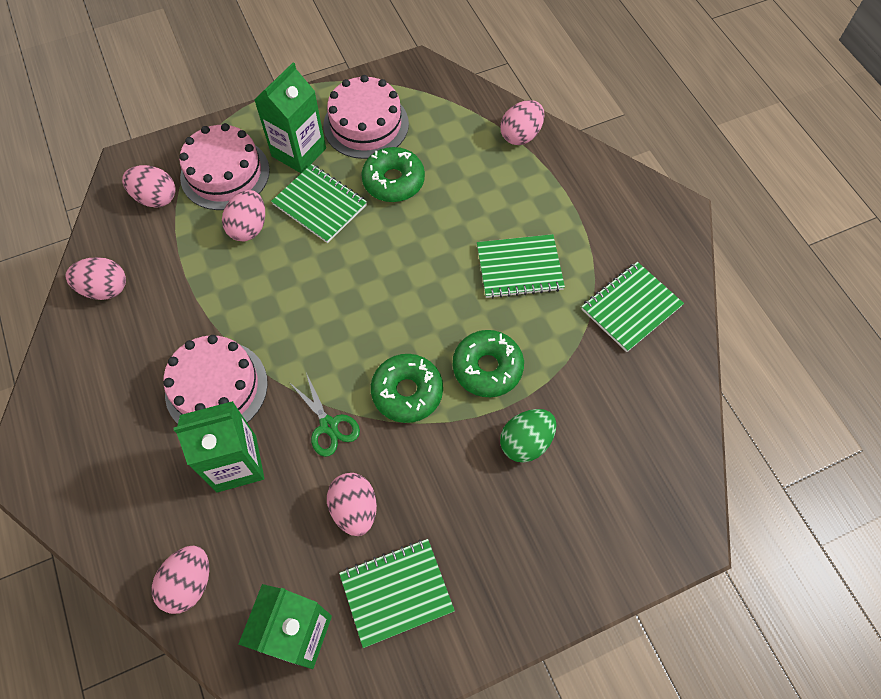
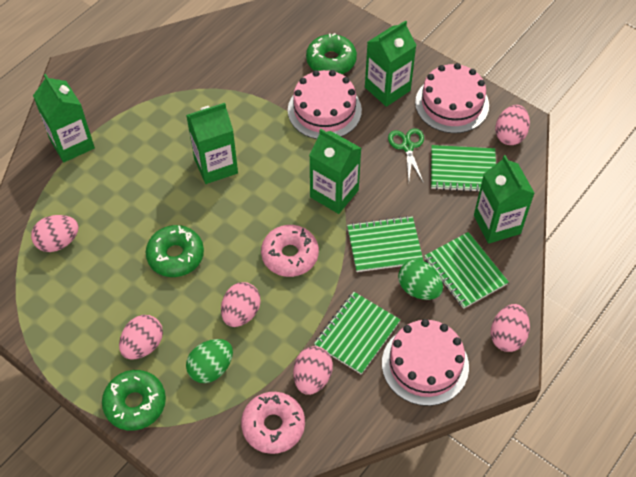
green carton: [174,401,264,492] [239,584,332,669] [254,63,326,173] = 3 -> [33,74,95,162] [186,103,238,184] [310,129,361,214] [365,20,416,107] [474,155,534,244] = 5
green egg: [500,409,557,462] = 1 -> [186,339,233,383] [398,260,443,300] = 2
pink donut: none = 0 -> [241,392,305,454] [261,225,319,277] = 2

